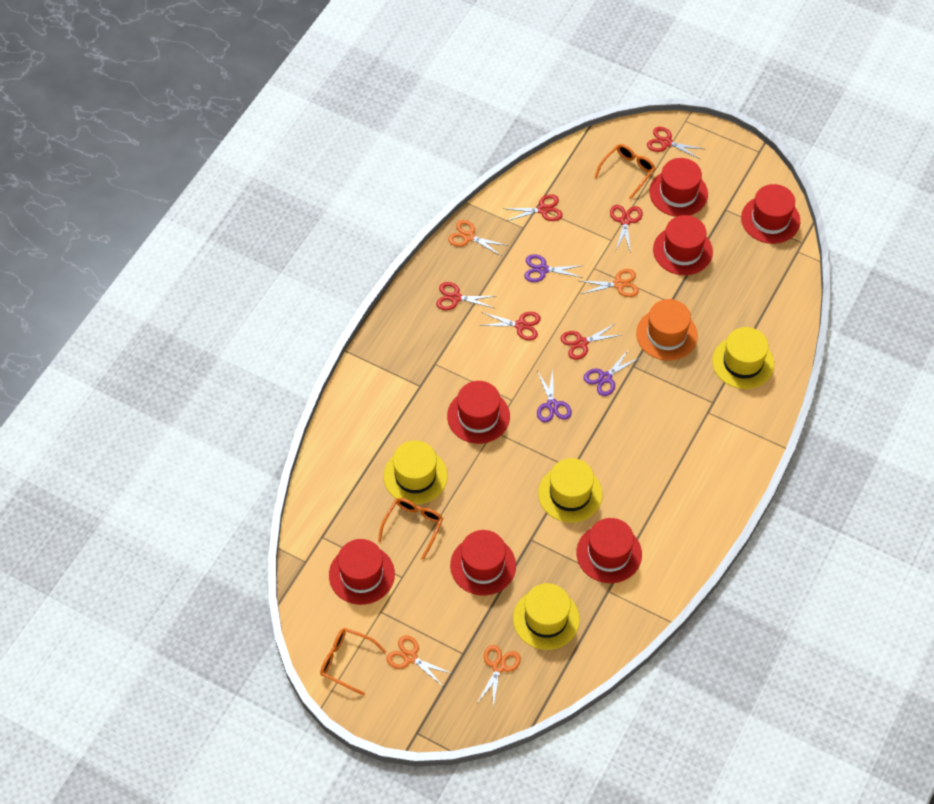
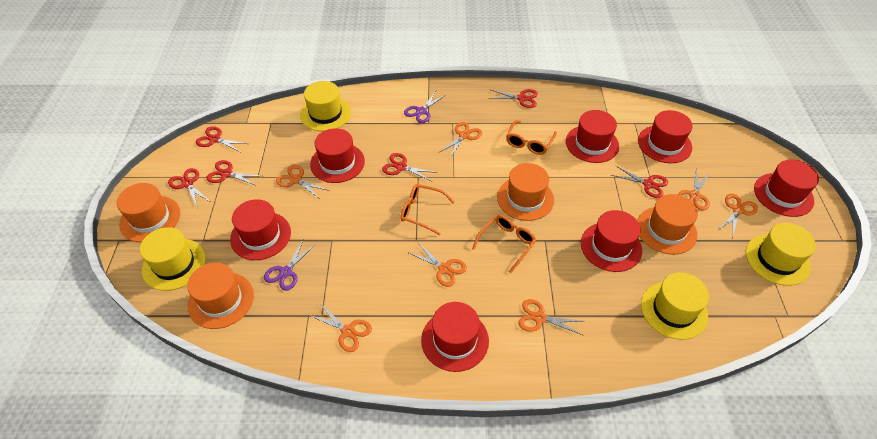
orange hat: [636,299,698,361] = 1 -> [117,183,180,242] [187,262,254,329] [497,163,554,221] [637,194,698,255] = 4
orange scissors: [386,635,453,685] [448,220,508,256] [477,645,521,707] [580,269,639,297] = 4 -> [276,165,329,199] [309,304,372,352] [407,242,467,287] [440,122,482,158] [518,299,582,335] [678,169,710,211] [719,193,758,238] = 7
purple scissors: [525,254,584,282] [537,369,572,423] [584,349,639,396] = 3 -> [264,240,316,290] [404,91,446,123] = 2

